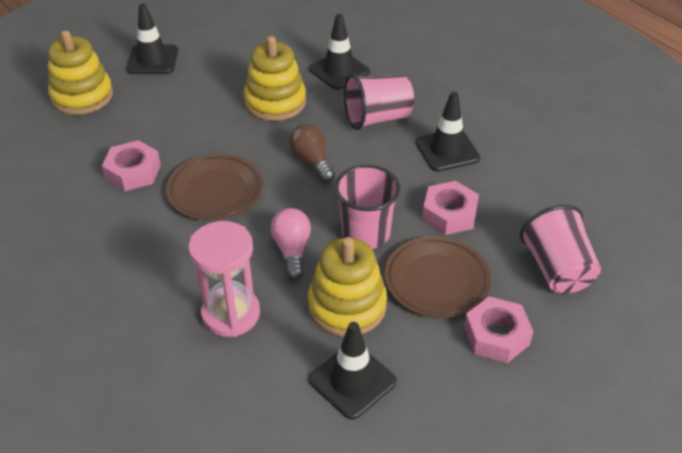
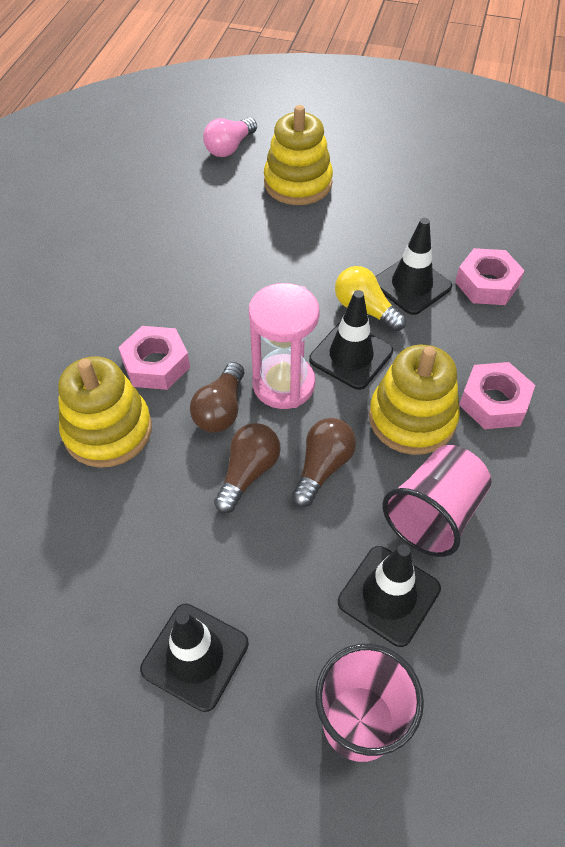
brown light bulb: [289,124,335,183] = 1 -> [190,362,244,433] [214,423,281,513] [292,418,356,507] = 3
brown plate: [166,154,263,221] [384,236,491,318] = 2 -> none = 0
pink cup: [334,165,401,249] [344,74,414,130] [520,205,601,293] = 3 -> [315,644,424,762] [383,445,491,557] = 2
yellow light bulb: none = 0 -> [335,266,406,331] = 1

